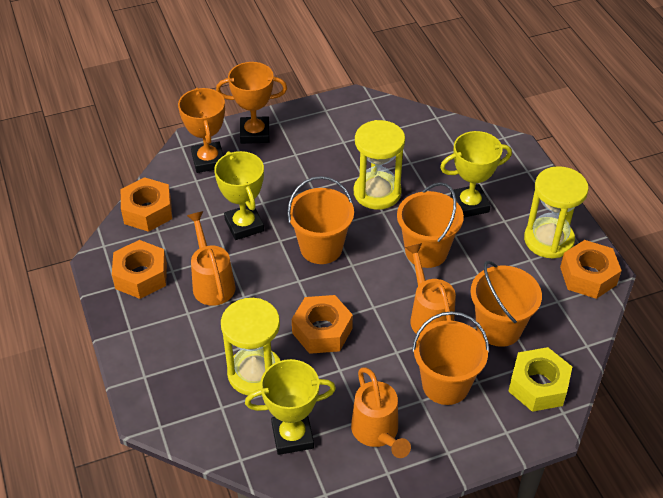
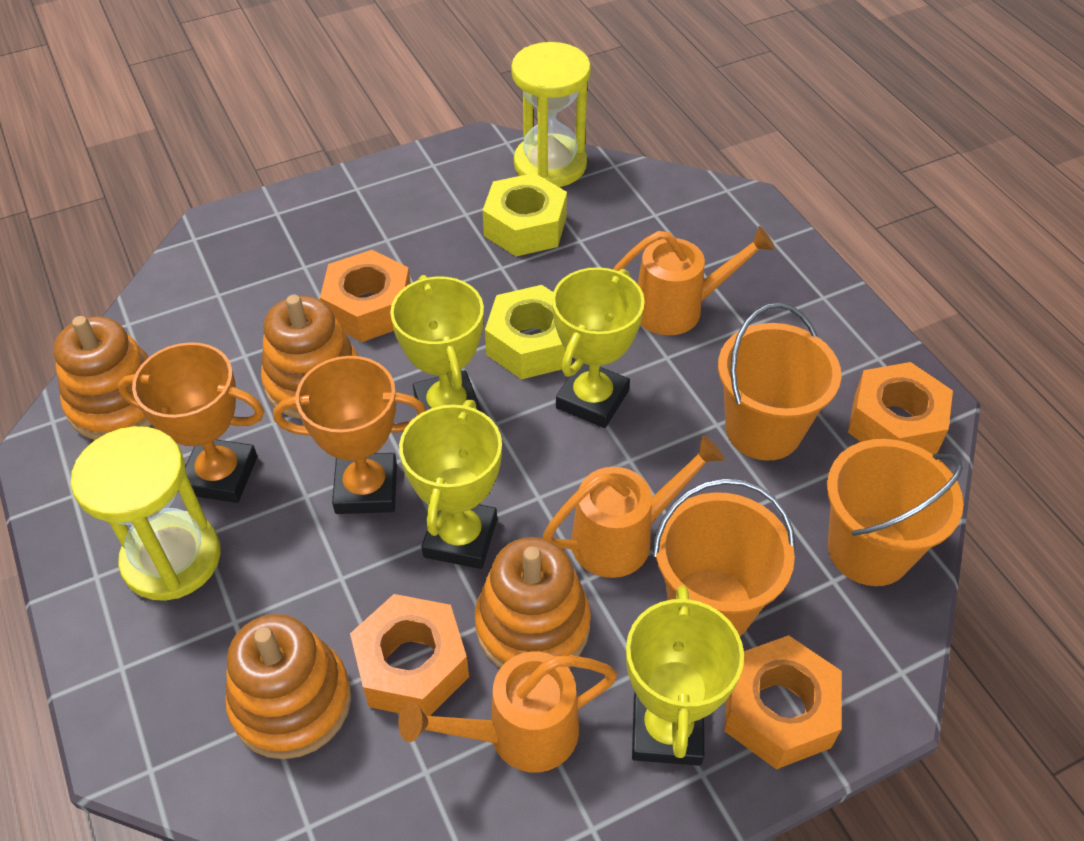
orange bucket: [287,176,354,264] [397,182,464,268] [412,311,489,405] [471,261,542,347] = 4 -> [653,478,795,636] [718,303,841,461] [827,439,963,586] = 3
orange stacking toy: none = 0 -> [53,316,152,440] [225,614,351,759] [261,295,358,419] [475,537,591,668] = 4
yellow hourglass: [221,298,281,396] [354,120,405,210] [524,166,589,259] = 3 -> [71,426,221,601] [511,42,591,187] = 2
yellow nut: [508,347,572,412] = 1 -> [483,173,567,256] [485,285,566,379] = 2
yellow trophy: [214,151,264,240] [245,359,336,455] [440,131,512,218] = 3 -> [390,275,484,411] [399,400,502,569] [552,267,645,428] [626,585,744,766] = 4

